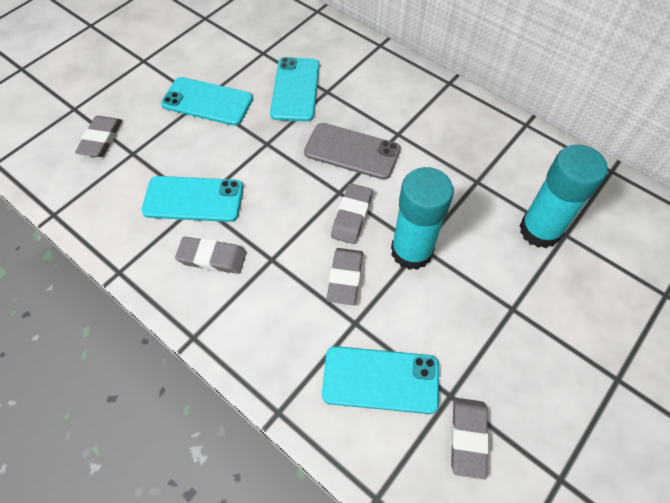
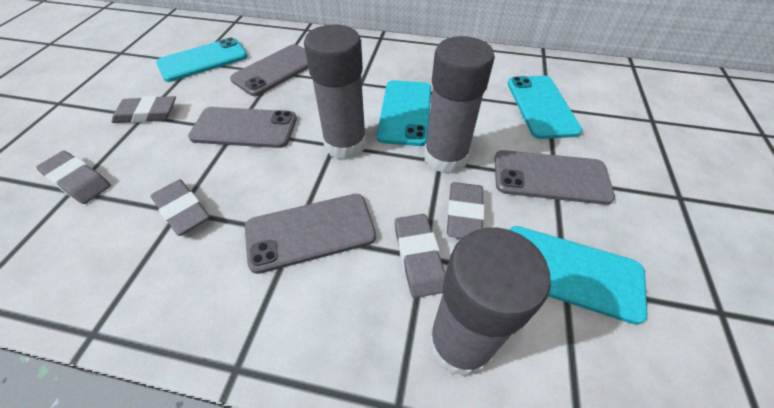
grey glue stick: none = 0 -> [304,24,367,160] [424,36,495,174] [429,227,551,377] = 3
grey phone: [304,123,401,180] = 1 -> [188,107,297,148] [230,44,308,96] [245,194,376,274] [494,150,615,205] = 4
turquoise glue stick: [391,167,454,270] [519,144,608,248] = 2 -> none = 0

